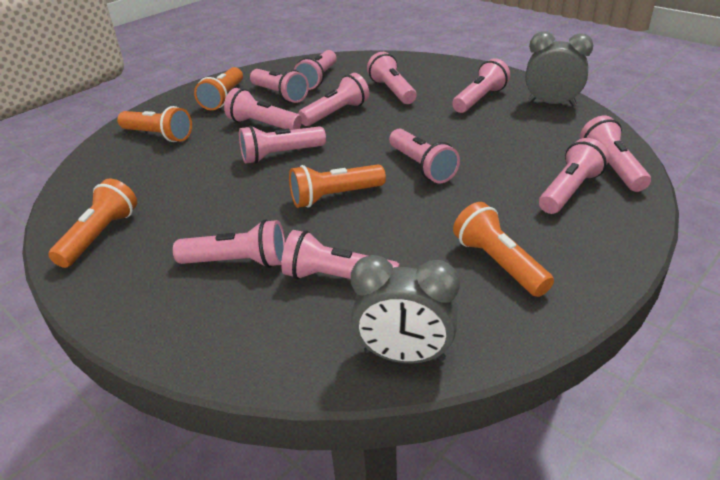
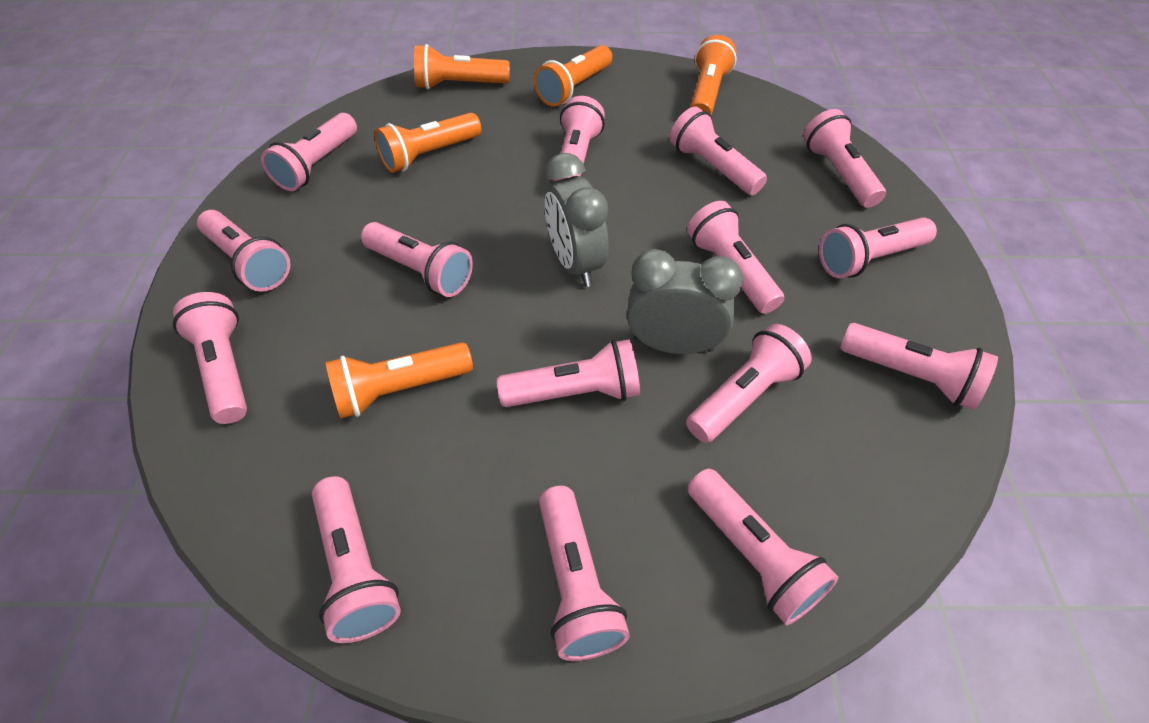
pink flashlight: [173,219,285,268] [224,88,302,130] [239,125,326,164] [250,69,309,103] [281,230,400,279] [294,50,337,90] [298,73,369,126] [367,52,416,104] [389,129,460,183] [452,58,510,113] [539,138,609,214] [580,115,651,192] = 12 -> [173,292,247,424] [197,210,291,292] [261,113,357,191] [312,476,401,643] [361,222,473,297] [497,340,640,407] [539,486,630,661] [553,96,605,181] [669,107,767,195] [686,324,812,443] [687,201,784,314] [688,469,839,625] [803,109,886,208] [819,217,937,278] [840,323,998,410] = 15

